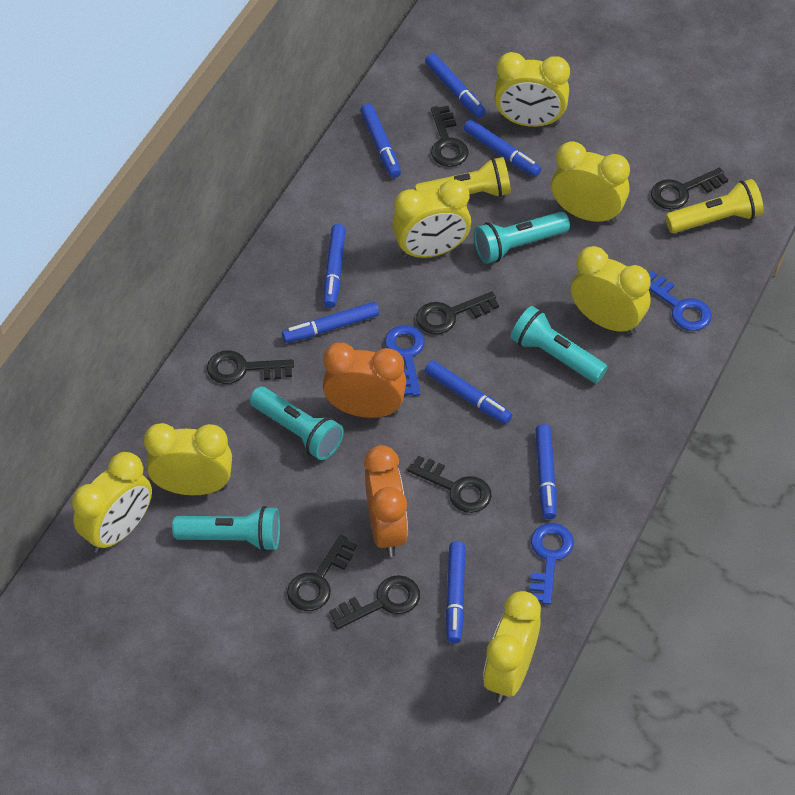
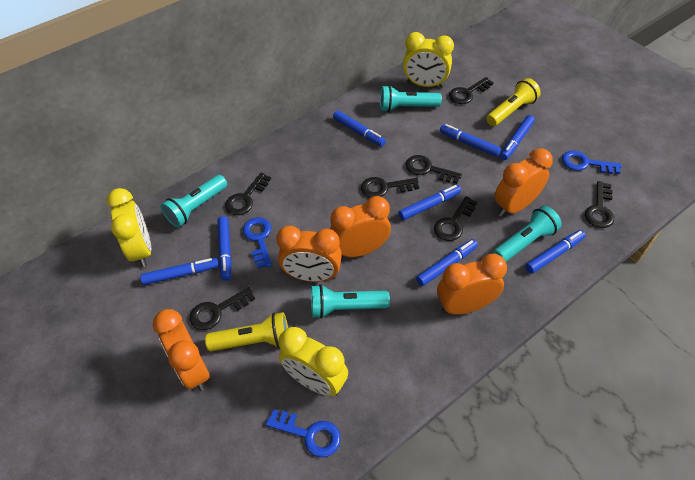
orange clock: [323,343,406,418] [364,445,408,557] = 2 -> [153,309,210,391] [276,226,342,282] [330,196,391,258] [437,254,507,315] [494,148,553,217] = 5
yellow clock: [72,452,152,553] [144,423,232,495] [392,179,471,259] [483,591,541,703] [494,52,570,127] [551,141,630,224] [571,246,651,335] = 7 -> [107,188,151,267] [279,327,348,396] [403,32,454,88] = 3

